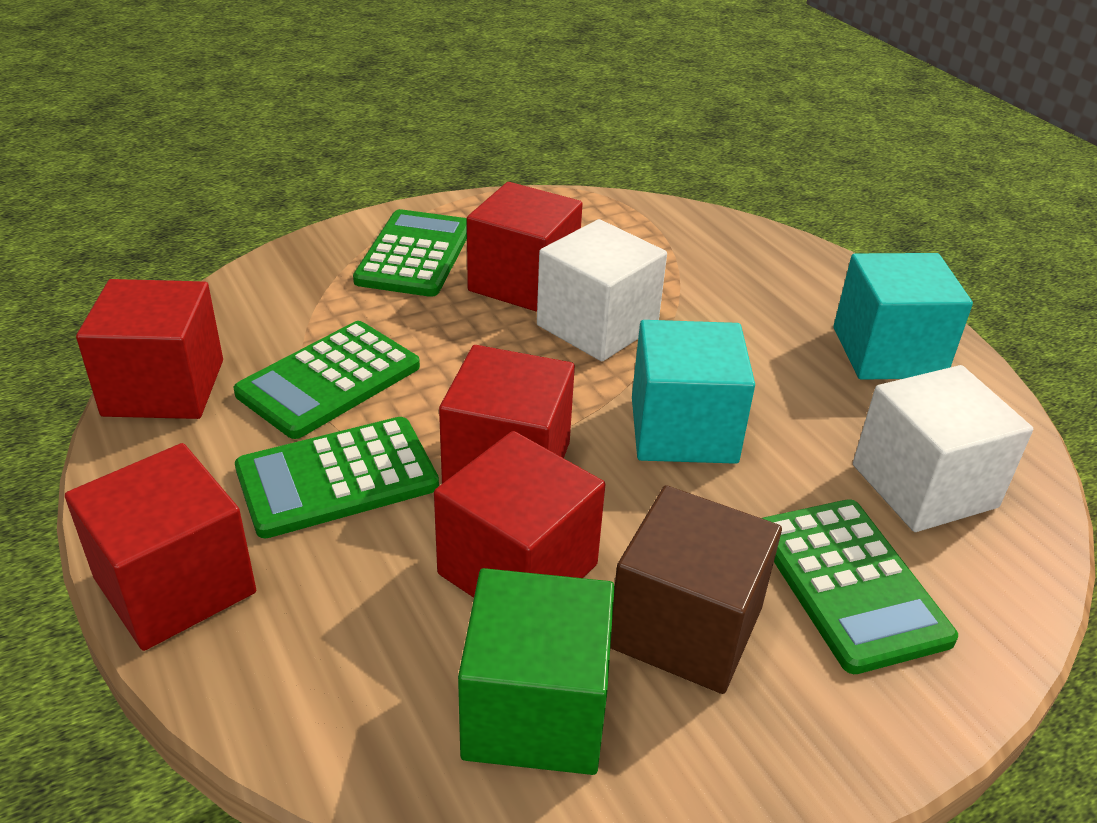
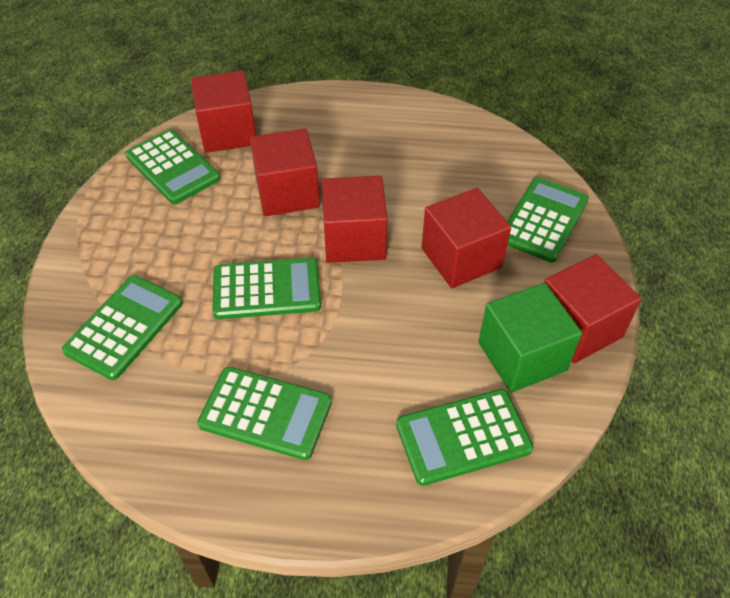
brown cube: [610,485,782,694] = 1 -> none = 0
green calculator: [234,321,420,439] [235,417,439,538] [353,209,467,297] [762,499,958,674] = 4 -> [62,275,183,380] [125,129,221,204] [197,367,332,460] [212,258,321,319] [396,389,534,486] [507,177,589,263] = 6
turquoise cube: [632,320,755,464] [833,253,973,380] = 2 -> none = 0
white cube: [537,219,667,361] [853,365,1033,532] = 2 -> none = 0

